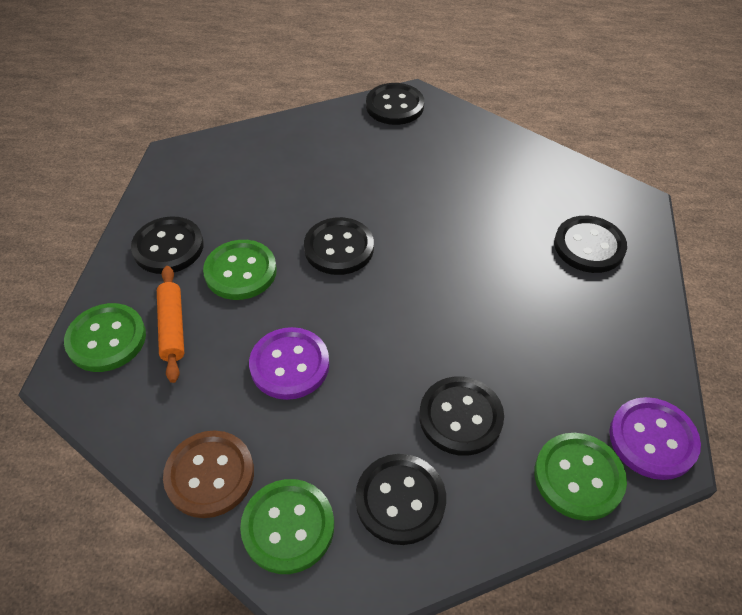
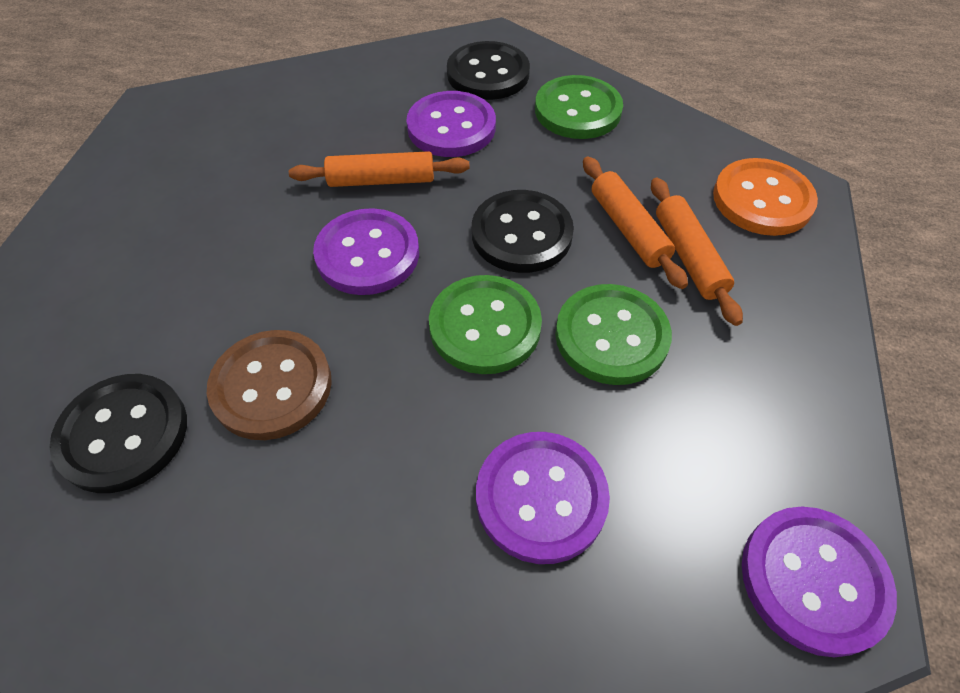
black button: [131,216,204,274] [304,217,374,275] [355,454,446,545] [366,83,424,125] [419,376,504,456] [554,216,627,273] = 6 -> [49,374,187,493] [447,41,530,100] [472,190,574,273] = 3
green button: [64,303,146,372] [203,240,277,300] [240,479,334,574] [534,433,627,521] = 4 -> [429,275,542,374] [535,75,623,139] [555,284,672,385] = 3
orange button: none = 0 -> [713,158,818,236] = 1
orange rolling pin: [157,266,184,383] = 1 -> [289,151,470,187] [583,157,688,289] [651,178,743,326] = 3
purple button: [249,327,329,400] [609,397,701,480] = 2 -> [313,208,419,295] [406,91,496,157] [476,432,610,564] [742,506,897,657] = 4

